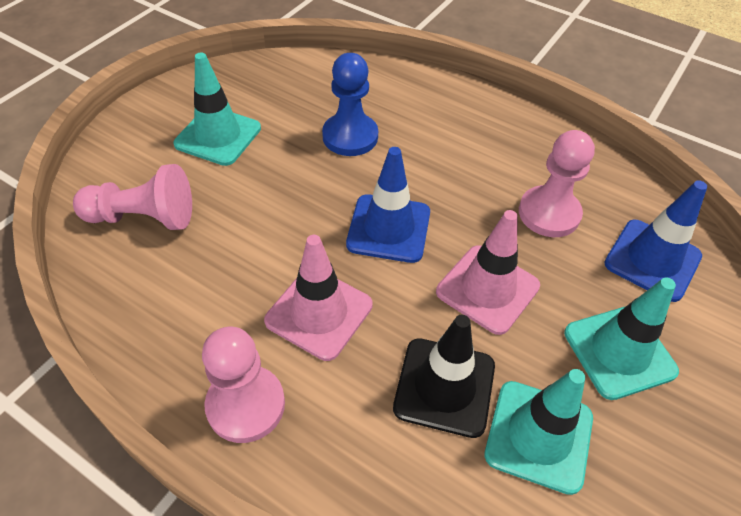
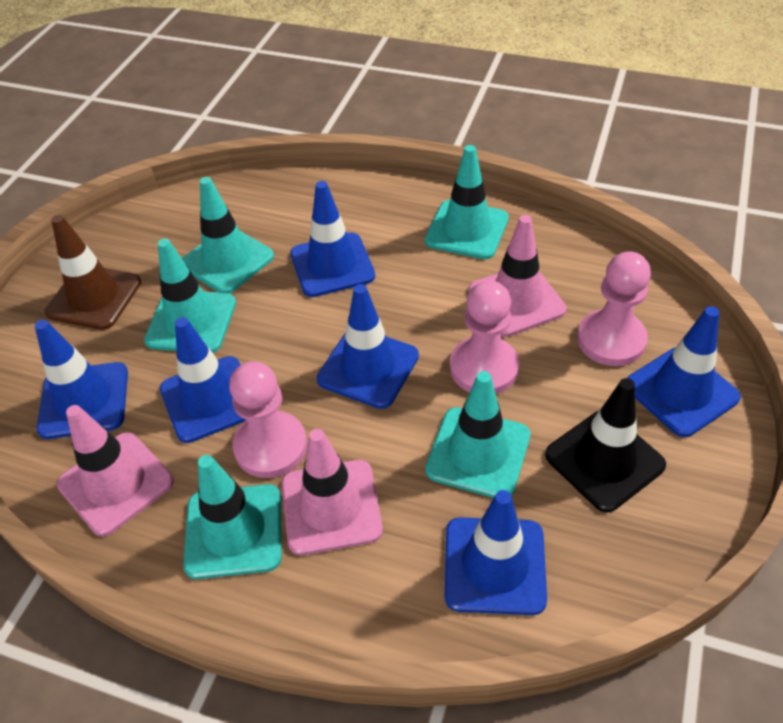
blue pawn: [322,53,378,156] = 1 -> none = 0
blue traffic cone: [346,147,430,263] [604,180,707,302] = 2 -> [35,320,128,439] [160,317,246,443] [290,181,375,297] [317,284,419,409] [445,490,547,615] [627,306,741,437] = 6
brown traffic cone: none = 0 -> [45,215,141,330] = 1
pink traffic cone: [264,235,373,361] [436,210,540,335] = 2 -> [57,405,174,536] [282,429,383,555] [468,215,567,337] = 3
turquoise traffic cone: [173,53,261,166] [484,369,593,495] [564,277,679,400] = 3 -> [144,239,236,353] [182,177,274,293] [183,455,282,579] [425,145,509,259] [425,371,530,498] = 5

